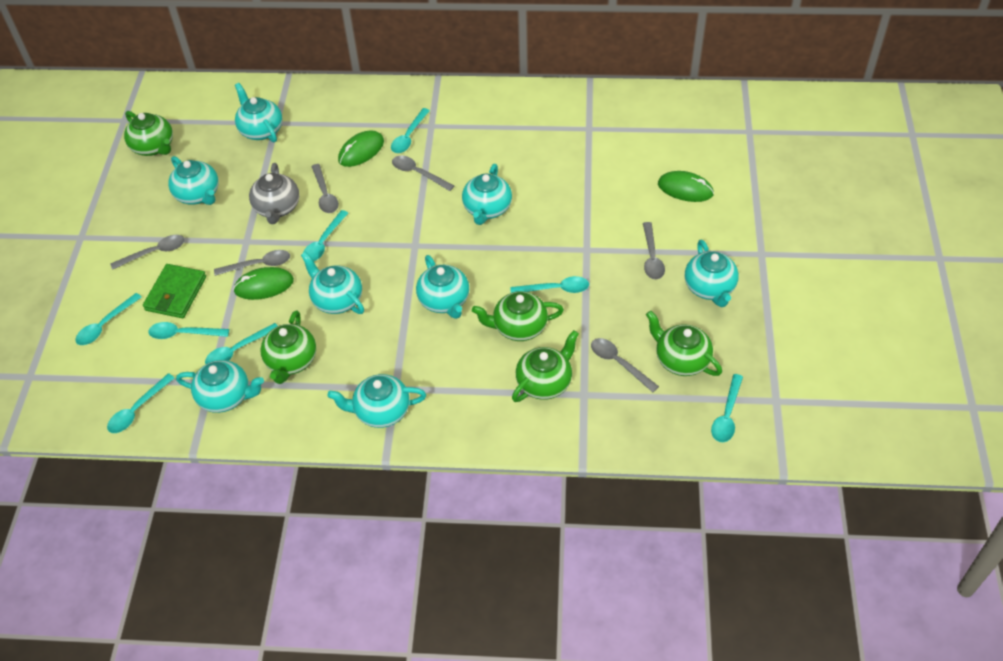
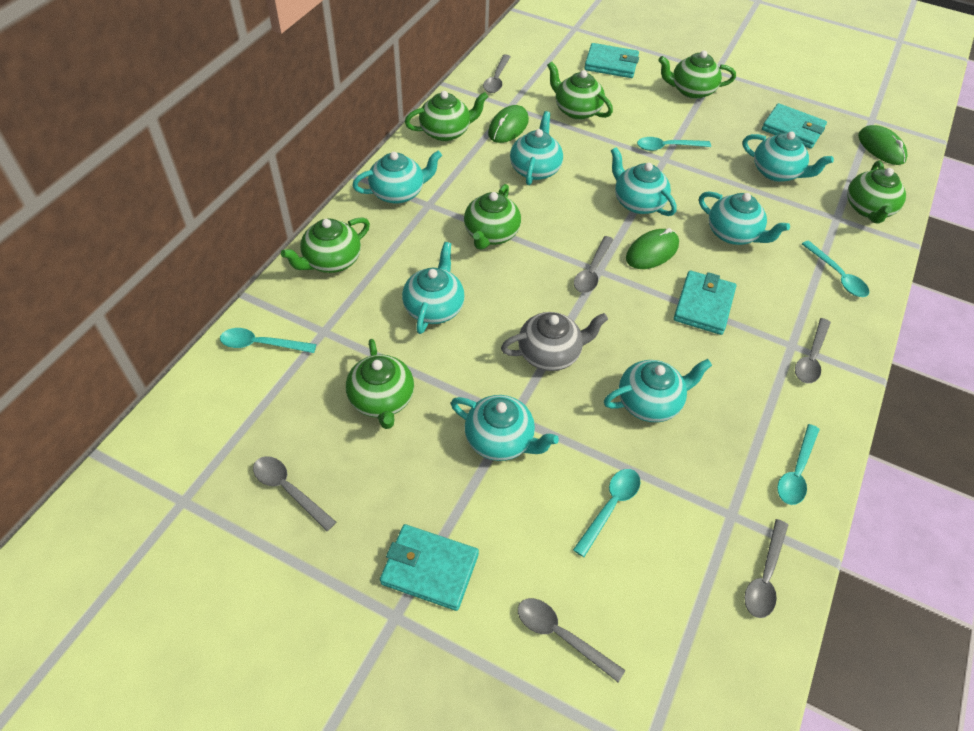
green teapot: [124,111,173,156] [260,310,316,384] [472,291,564,341] [512,330,579,402] [646,311,722,376] = 5 -> [281,217,370,273] [346,339,414,429] [405,91,488,141] [464,184,521,250] [547,62,613,120] [658,50,736,99] [847,161,906,224] = 7
green wallet: [143,264,206,318] = 1 -> none = 0
turquoise spoon: [75,293,142,345] [107,373,175,433] [149,322,229,339] [205,323,278,364] [303,210,348,261] [391,108,430,153] [510,276,589,293] [711,374,743,442] = 8 -> [220,328,316,353] [573,469,641,557] [637,137,711,151] [777,424,820,505] [802,240,869,297] = 5
turquoise wallet: none = 0 -> [380,524,479,611] [584,43,639,78] [673,270,736,335] [762,103,827,149] = 4

